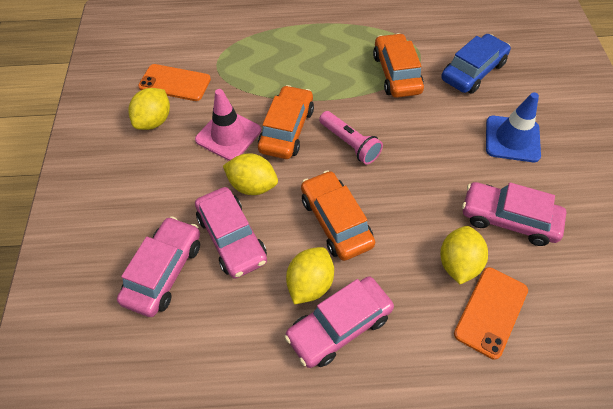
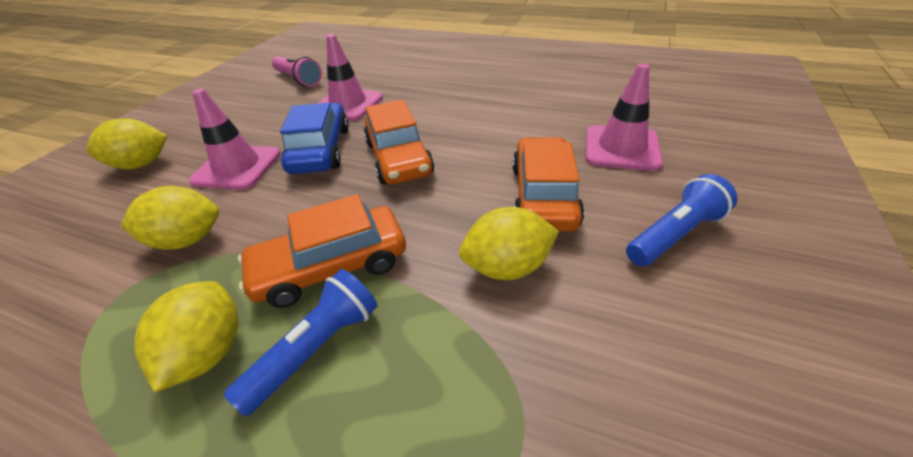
blue flashlight: none = 0 -> [224,269,377,416] [626,174,737,266] = 2
blue traffic cone: [486,92,541,162] = 1 -> none = 0
orange phone: [138,64,211,101] [454,267,528,360] = 2 -> none = 0
pink car: [117,216,200,317] [195,187,267,279] [285,276,394,368] [462,182,566,246] = 4 -> none = 0
pink traffic cone: [195,89,261,161] = 1 -> [189,89,281,190] [317,34,383,121] [586,63,663,171] = 3

